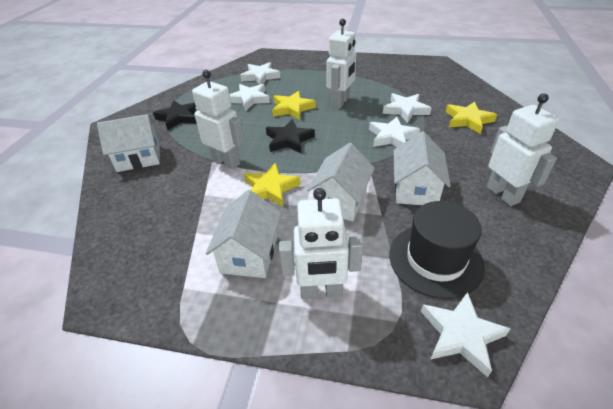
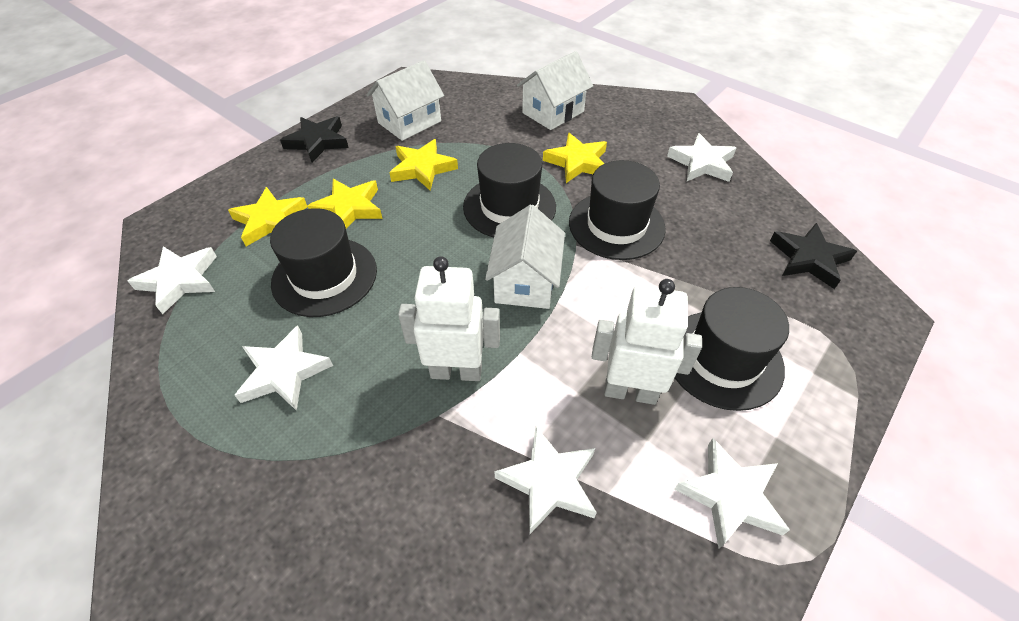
black hat: [389,201,485,299] = 1 -> [270,208,377,317] [463,143,556,237] [569,160,666,260] [675,287,789,411] = 4
white house: [97,114,160,172] [206,190,281,278] [307,143,375,221] [394,131,451,205] = 4 -> [367,60,444,141] [485,204,565,309] [517,51,593,130] = 3
white robot: [192,70,245,169] [279,188,363,299] [327,19,356,109] [487,93,559,206] = 4 -> [398,256,500,381] [592,279,702,405] = 2
yellow star: [244,163,300,207] [272,91,316,120] [446,101,497,134] = 3 -> [228,187,308,246] [308,179,383,229] [389,139,458,190] [543,133,607,183] = 4

